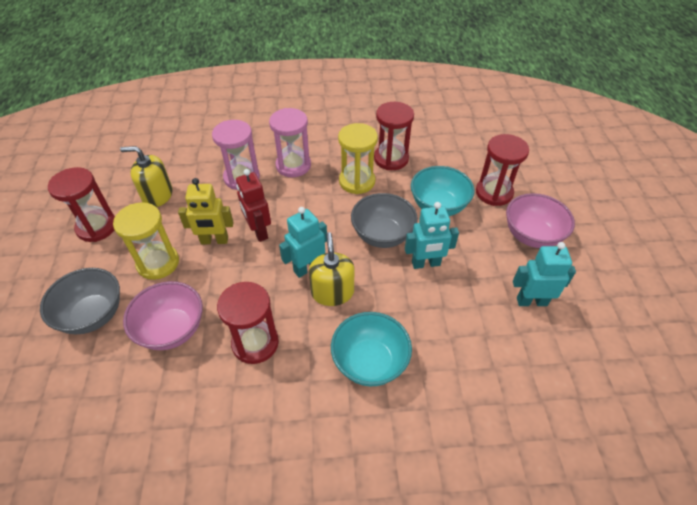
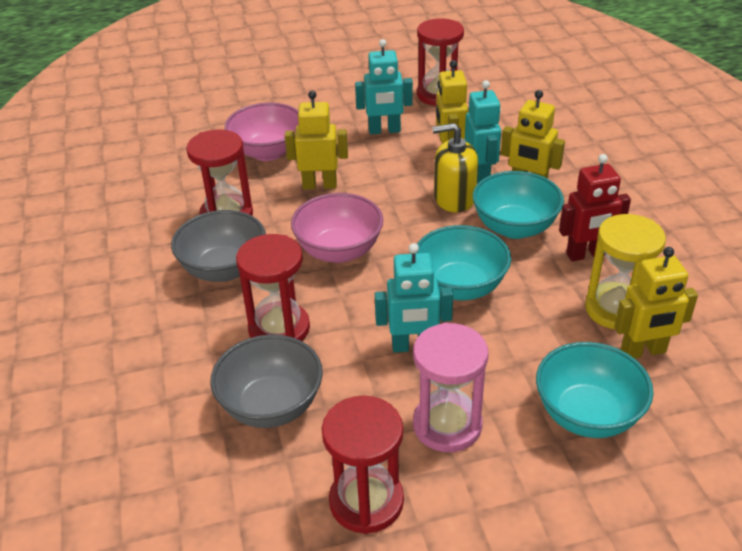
pink hourglass: [212,120,260,190] [269,108,311,177] = 2 -> [413,323,489,452] = 1
turquoise bowl: [331,312,412,386] [411,166,475,216] = 2 -> [417,225,511,300] [472,171,564,239] [536,342,654,438] = 3
yellow hourglass: [113,202,179,280] [338,123,378,194] = 2 -> [585,214,666,330] = 1
yellow robot: [178,178,234,245] = 1 -> [285,91,348,189] [436,60,468,143] [501,90,565,179] [614,247,698,359] = 4
yellow soap dispenser: [120,146,172,207] [309,232,354,306] = 2 -> [432,123,478,213] = 1

